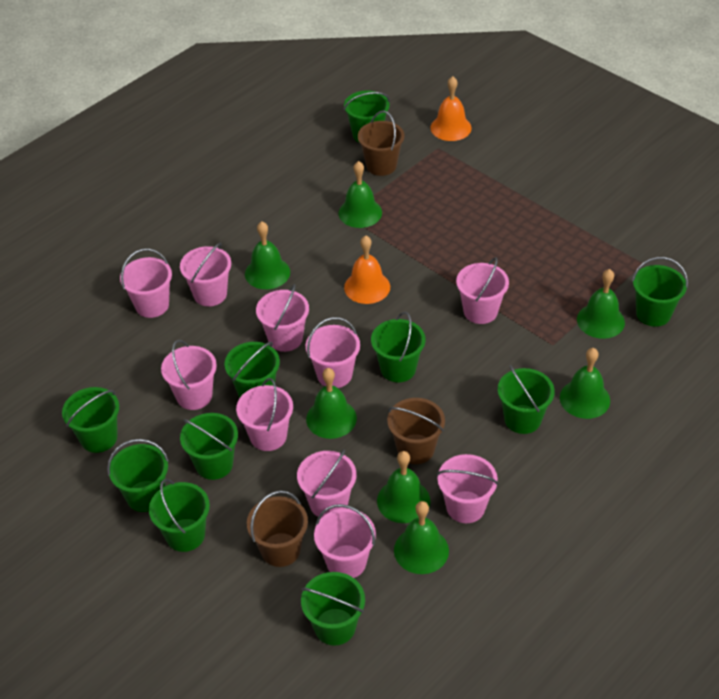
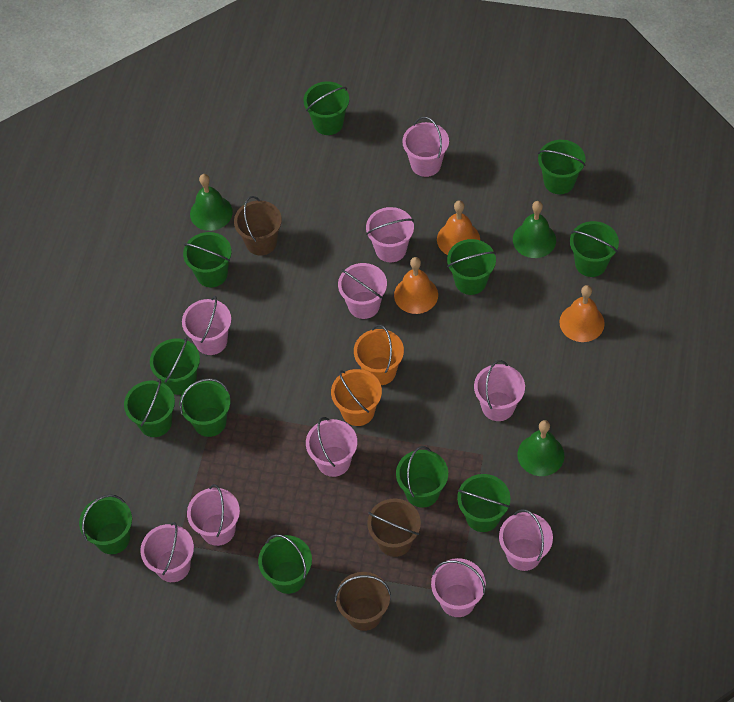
green bell: [245,222,290,289] [306,368,357,439] [338,161,382,228] [377,451,430,523] [394,501,449,574] [560,348,610,419] [577,269,625,339] = 7 -> [190,174,233,231] [513,201,556,258] [517,420,564,476] = 3
green bucket: [62,387,119,453] [107,439,169,512] [149,479,210,552] [180,413,238,480] [224,342,280,398] [301,572,365,646] [344,91,390,142] [371,312,425,382] [498,365,555,434] [632,257,688,327] = 10 -> [79,494,132,554] [124,379,175,437] [150,337,200,395] [179,378,230,437] [183,232,232,287] [258,534,312,594] [303,81,349,135] [396,446,448,508] [447,239,496,295] [457,474,510,532] [538,140,586,194] [570,221,619,277] = 12
orange bell: [344,236,390,304] [430,76,472,141] = 2 -> [394,257,438,314] [437,201,480,255] [559,285,605,342] = 3
orange bucket: none = 0 -> [331,369,382,426] [354,325,404,385] = 2

